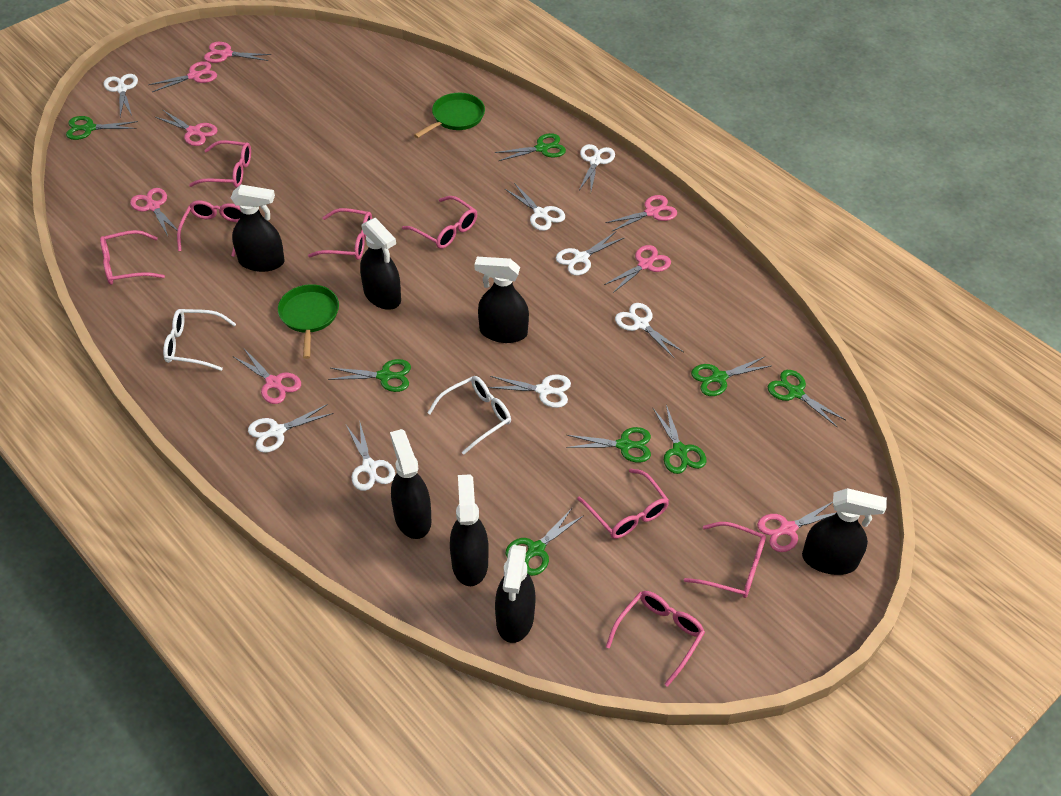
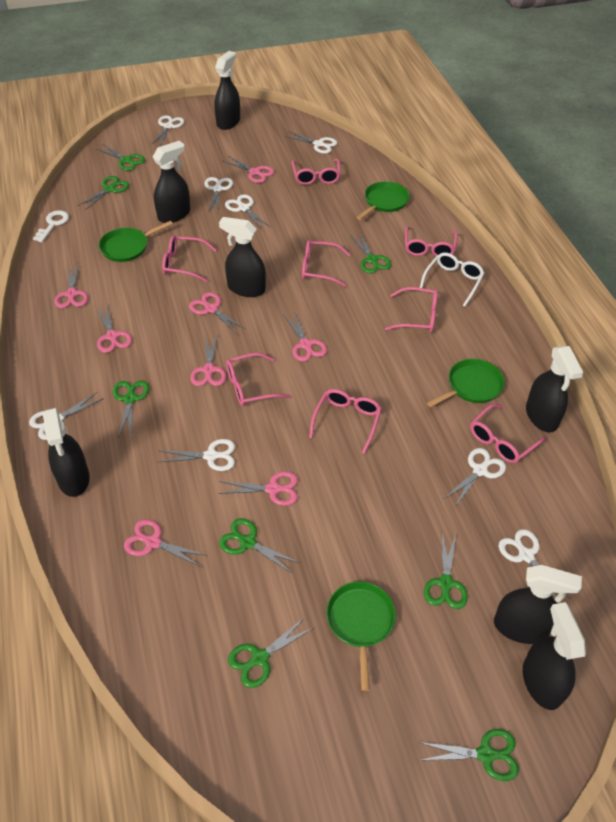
green pan: [278,284,339,359] [414,93,485,138] = 2 -> [99,221,173,262] [326,581,396,691] [357,181,410,220] [427,359,505,407] = 4
white glasses: [163,309,236,371] [427,376,511,455] = 2 -> [420,253,484,307] = 1
white key: none = 0 -> [33,210,69,242] = 1

